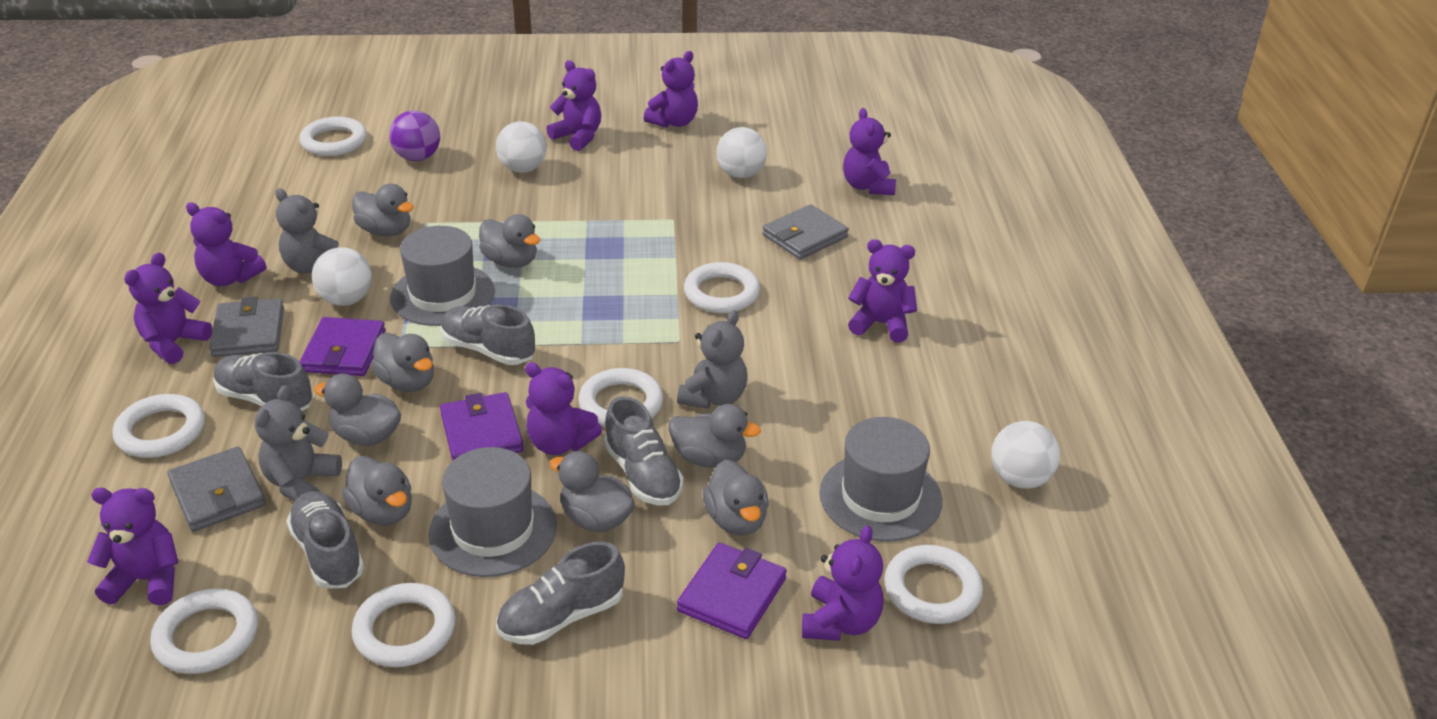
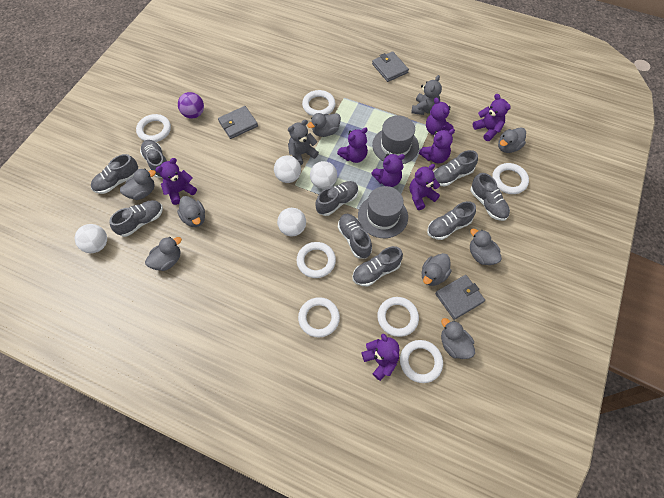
grey hat: [390,226,495,326] [429,447,557,577] [819,417,942,541] = 3 -> [358,186,408,238] [372,115,419,164] = 2
grey shoe: [213,352,313,411] [286,491,364,589] [441,304,535,365] [496,542,625,645] [604,396,684,506] = 5 -> [91,154,138,194] [109,200,163,237] [140,140,167,178] [316,181,359,216] [338,214,372,258] [352,246,403,287] [427,201,476,240] [434,150,478,186] [471,173,510,221] = 9
grey teddy bear: [255,385,342,501] [275,188,339,273] [677,311,747,409] = 3 -> [288,120,319,165] [411,75,442,115] = 2
purple teddy bear: [87,488,179,605] [124,252,212,364] [186,203,266,286] [525,362,602,455] [547,60,601,151] [644,51,698,128] [802,525,884,641] [843,108,896,195] [848,239,917,342] = 9 -> [156,158,197,205] [337,127,368,163] [361,334,400,381] [371,154,405,187] [410,164,440,210] [419,129,455,163] [426,97,454,135] [473,94,511,141] = 8
purple wallet: [299,317,385,376] [440,392,524,461] [677,543,787,639] = 3 -> none = 0

